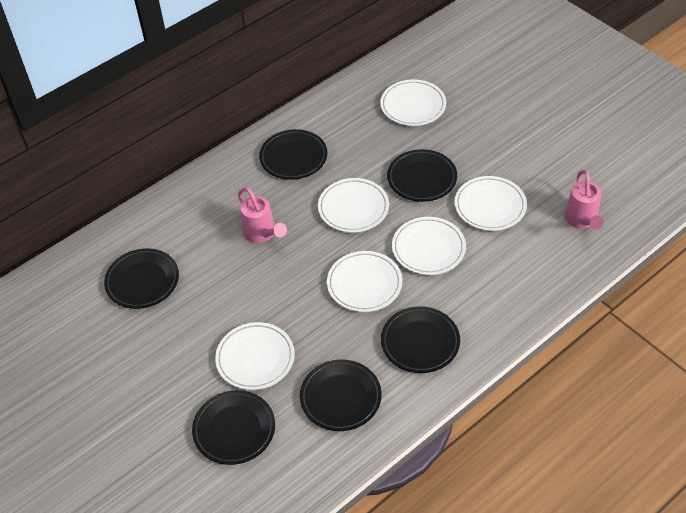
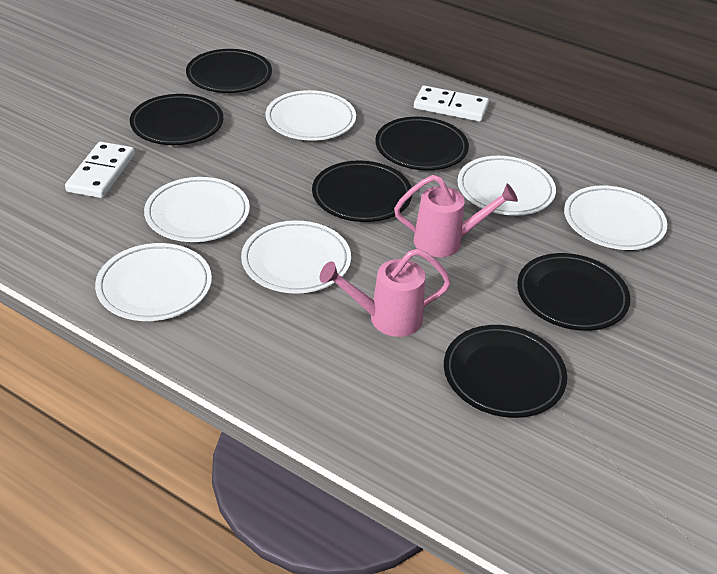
white domino: none = 0 -> [65,142,135,198] [414,85,489,122] = 2

